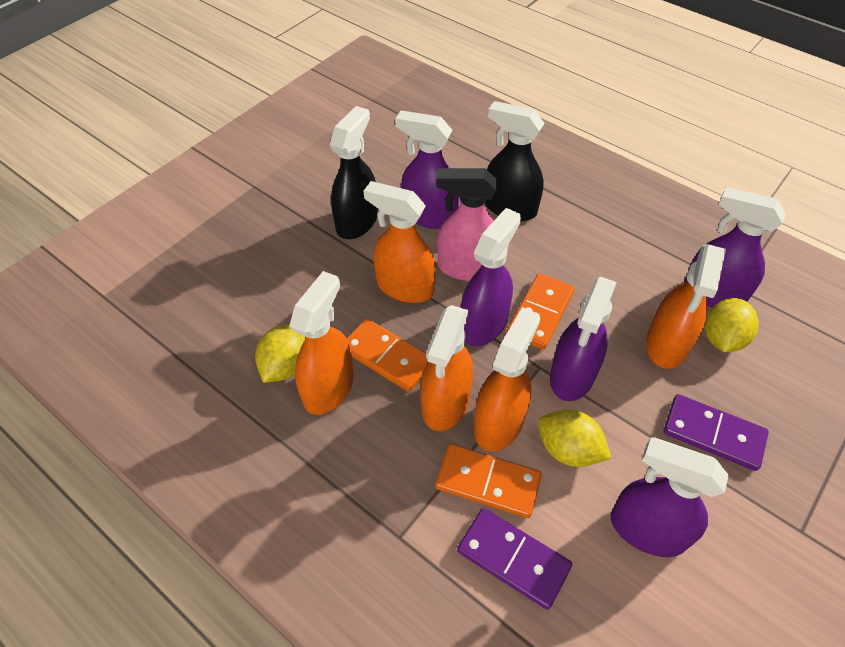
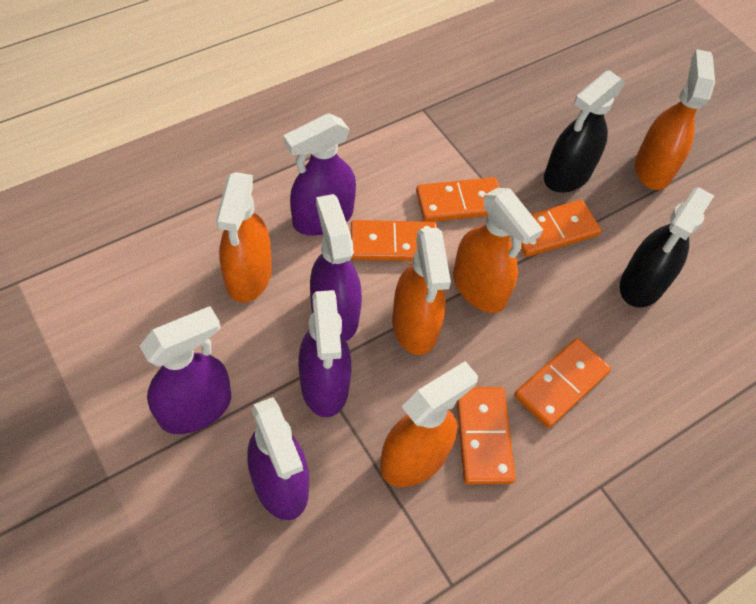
orange domino: [347,318,428,392] [435,444,541,518] [507,273,575,350] = 3 -> [351,220,437,261] [416,177,500,222] [457,387,516,484] [514,338,611,428] [521,200,601,257] = 5
pink spray bottle: [436,168,497,281] = 1 -> none = 0
purple domino: [457,508,572,610] [663,394,769,471] = 2 -> none = 0
yellow lemon: [255,324,305,383] [538,410,611,467] [705,298,759,352] = 3 -> none = 0

